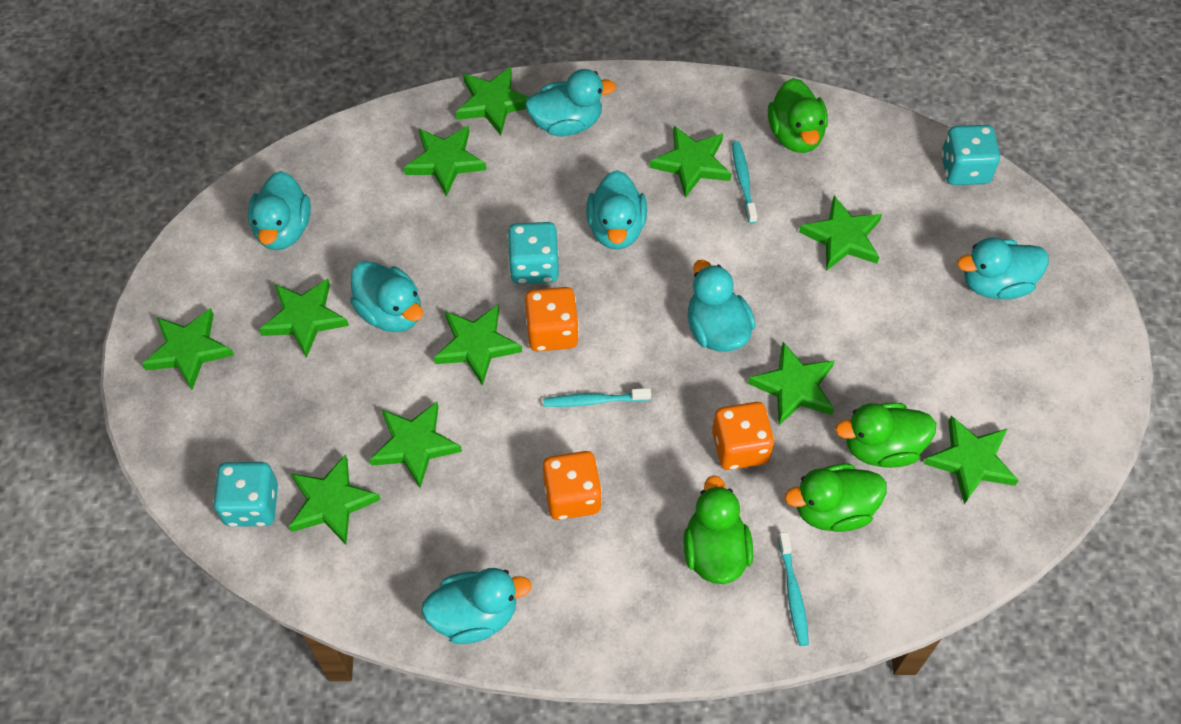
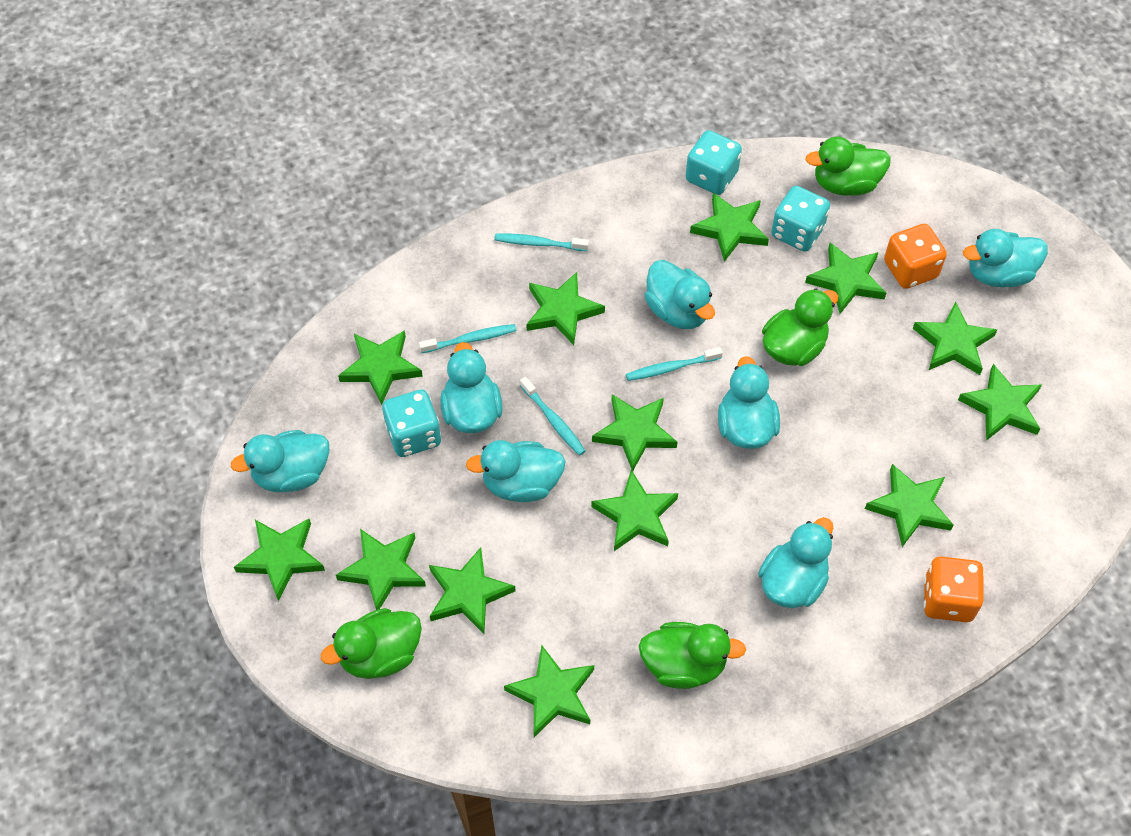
green star: [142,308,234,390] [259,278,349,358] [289,454,381,545] [369,402,462,488] [404,125,486,197] [434,305,522,386] [456,67,528,135] [650,126,731,198] [748,342,835,425] [799,196,882,271] [923,415,1019,504] = 11 -> [234,519,325,601] [336,529,426,610] [338,330,423,405] [429,547,515,634] [504,645,594,737] [526,272,605,345] [591,470,678,551] [592,394,677,471] [690,193,769,262] [805,243,886,314] [865,464,954,547] [913,302,997,375] [958,364,1042,441] = 13
orange dice: [525,287,579,352] [543,451,602,520] [712,402,774,470] = 3 -> [884,224,947,289] [924,556,984,622] = 2
turquoise toothbrush: [543,388,651,407] [732,141,757,224] [778,532,809,646] = 3 -> [419,324,517,353] [495,234,589,251] [520,377,586,456] [626,347,723,381] = 4

